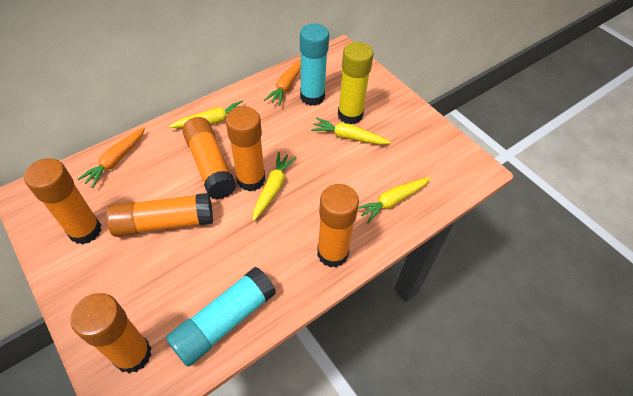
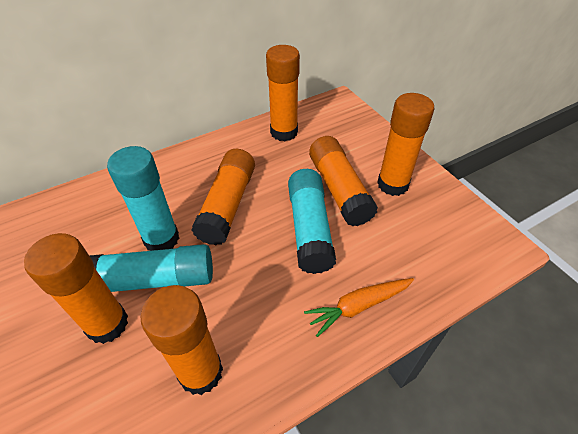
orange carrot: [77,128,145,188] [264,59,301,106] = 2 -> [304,278,414,337] = 1
turquoise glue stick: [166,267,276,367] [300,23,329,106] = 2 -> [89,244,213,292] [107,146,179,251] [288,169,336,274] = 3
yellow carrot: [169,100,243,128] [253,152,297,221] [311,117,391,145] [358,177,430,223] = 4 -> none = 0
yellow glue stick: [338,42,373,124] = 1 -> none = 0

